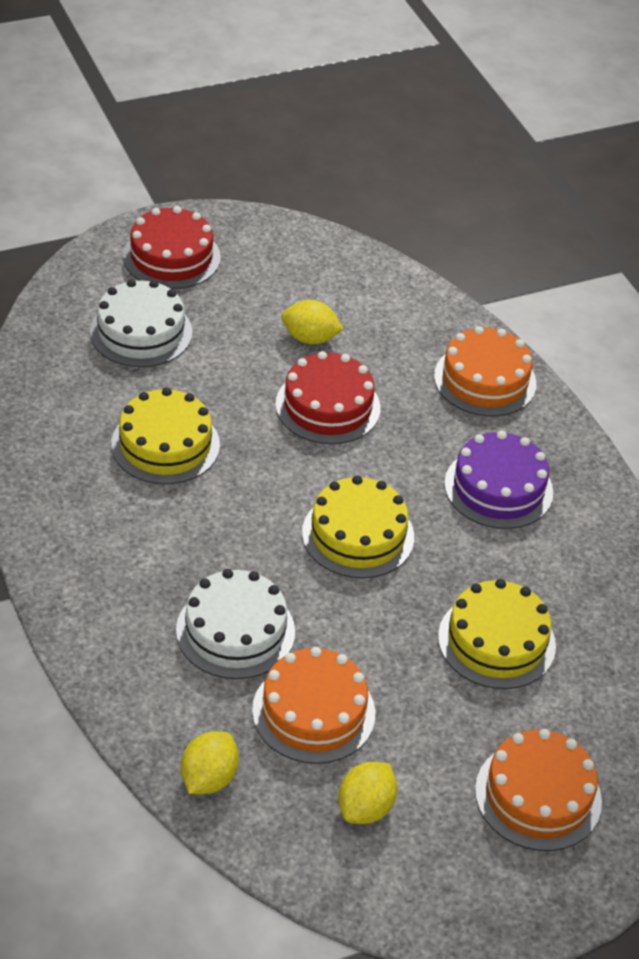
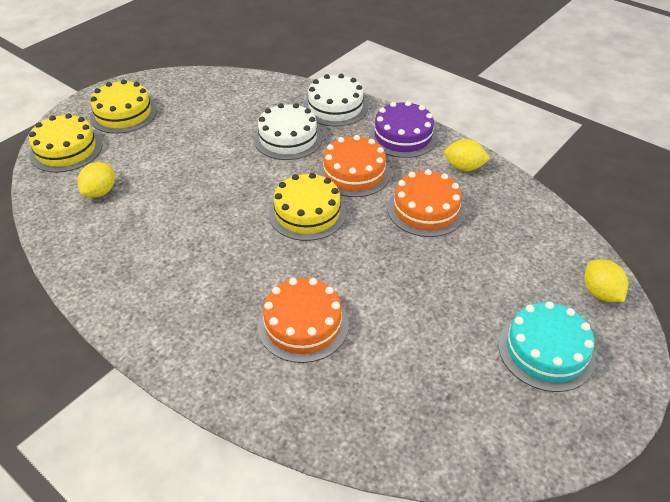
red cake: [123,206,221,289] [275,351,381,444] = 2 -> none = 0
turquoise cake: none = 0 -> [498,301,595,392] = 1

